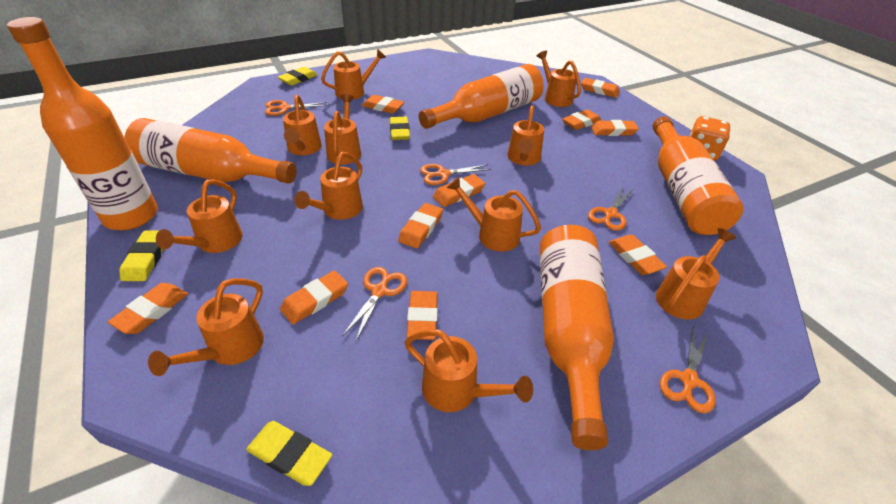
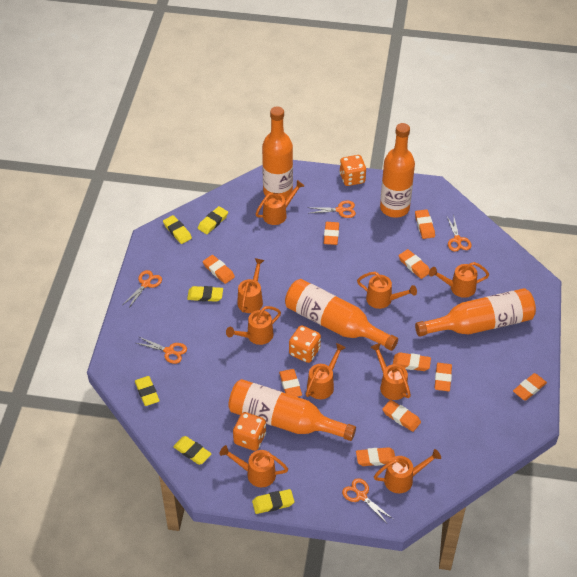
orange dice: [689,116,730,161] = 1 -> [233,412,266,451] [289,325,321,363] [339,155,366,186] = 3
orange watering can: [148,278,264,376] [156,179,242,253] [283,95,322,155] [294,152,363,220] [321,49,386,99] [324,94,361,165] [405,329,533,412] [446,177,541,252] [508,105,544,166] [537,51,581,107] [656,228,736,319] = 11 -> [219,445,288,487] [226,306,281,345] [237,258,264,313] [255,180,304,225] [306,343,346,399] [357,272,417,309] [370,343,411,400] [374,449,441,493] [429,262,489,298] = 9
yellow eraser: [119,231,164,281] [246,421,332,486] [278,67,318,86] [390,117,410,140] = 4 -> [135,376,160,406] [163,215,192,244] [173,436,212,465] [187,286,223,302] [198,206,228,234] [252,489,294,514] = 6

